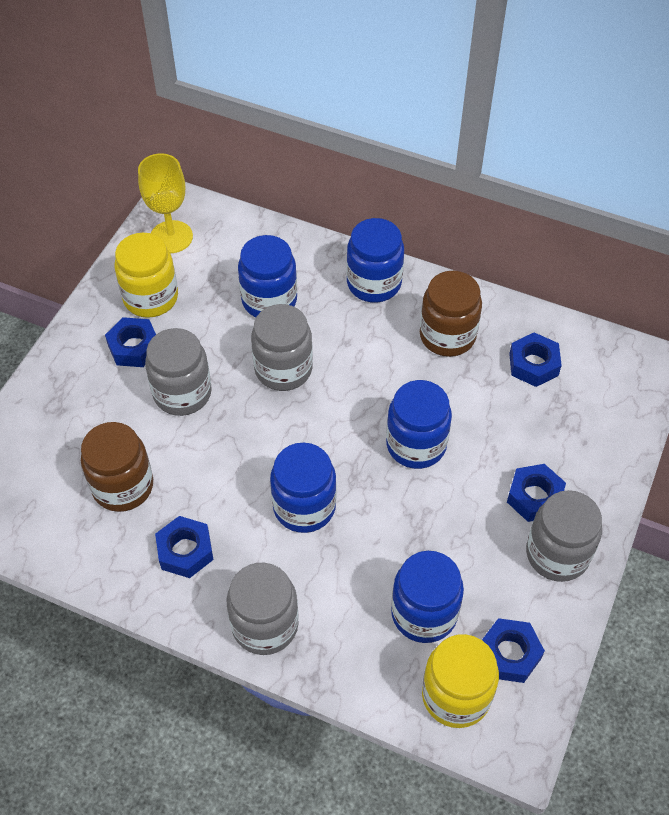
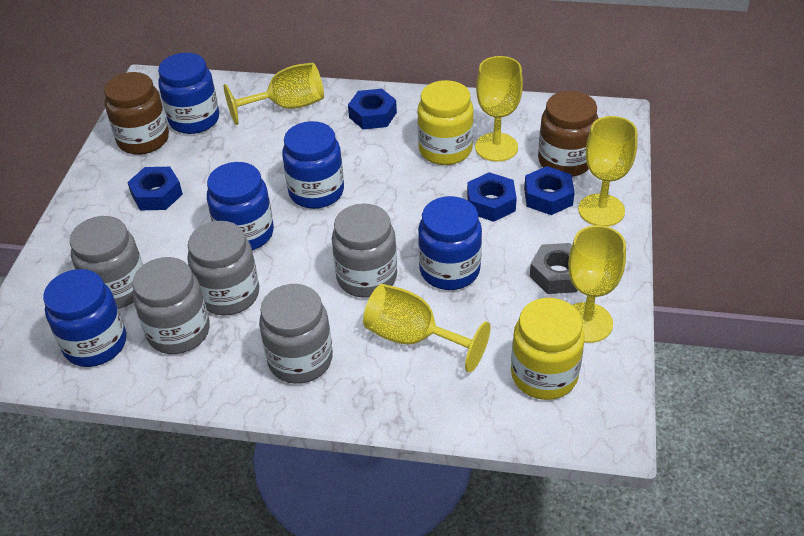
blue nut: [105,317,156,367] [155,516,214,578] [482,618,545,683] [507,464,566,522] [509,332,562,387] = 5 -> [127,167,183,210] [348,89,397,129] [467,172,517,222] [524,166,575,215] = 4
grey jar: [145,328,212,416] [227,563,299,655] [251,304,313,391] [526,490,602,582] = 4 -> [70,216,143,309] [132,257,210,354] [187,221,259,316] [259,284,333,384] [332,203,397,298] = 5
grey nut: none = 0 -> [530,243,577,294] = 1
yellow goblet: [138,153,193,253] = 1 -> [224,63,324,125] [363,284,490,373] [475,56,523,162] [568,225,626,343] [578,116,637,226] = 5

